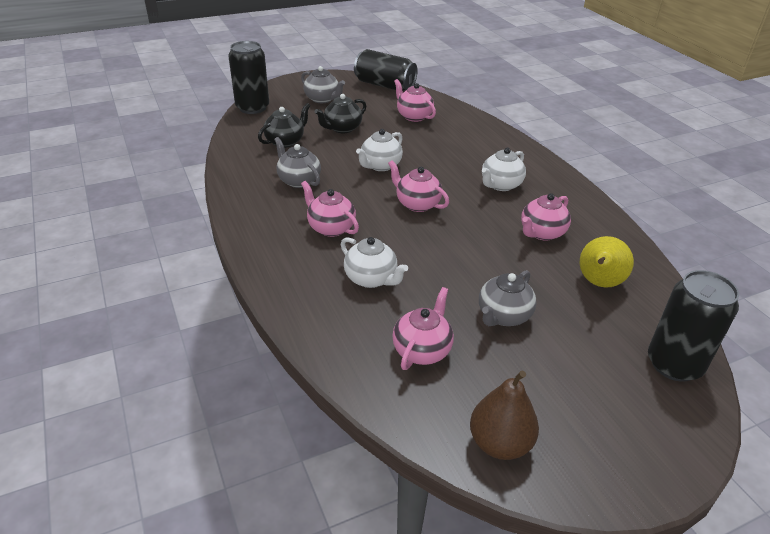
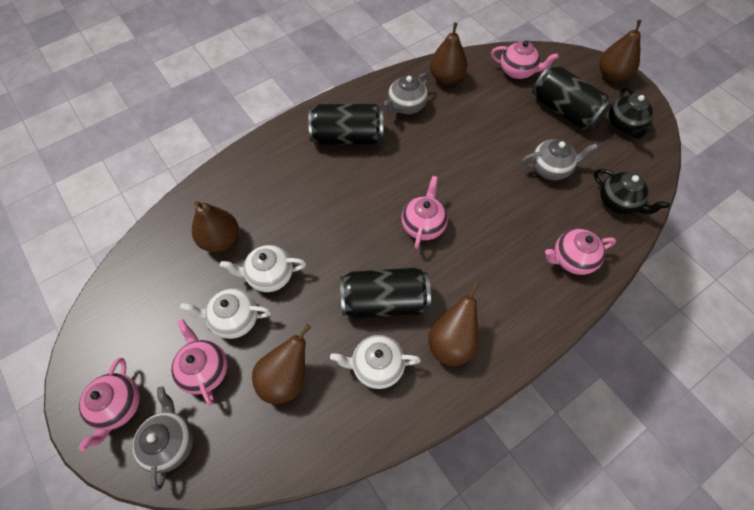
brown pear: [470,371,539,460] = 1 -> [192,201,239,252] [252,324,311,404] [428,282,479,366] [430,23,467,84] [599,20,642,82] = 5
yellow pear: [580,236,634,288] = 1 -> none = 0

